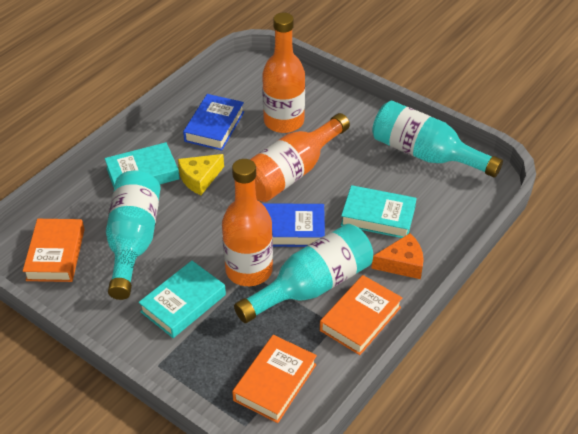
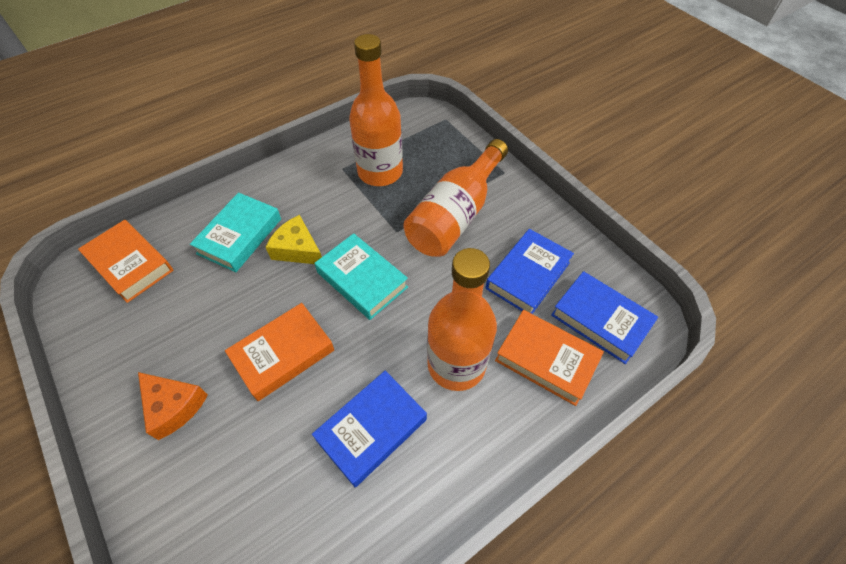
blue book: [183,94,244,151] [262,203,325,247] = 2 -> [312,371,427,487] [485,229,574,314] [551,271,658,364] = 3
turquoise book: [105,142,180,187] [138,261,226,338] [341,185,417,238] = 3 -> [190,192,281,272] [315,233,408,320] = 2
turquoise bottle: [106,171,161,300] [234,224,373,323] [372,101,503,178] = 3 -> none = 0

